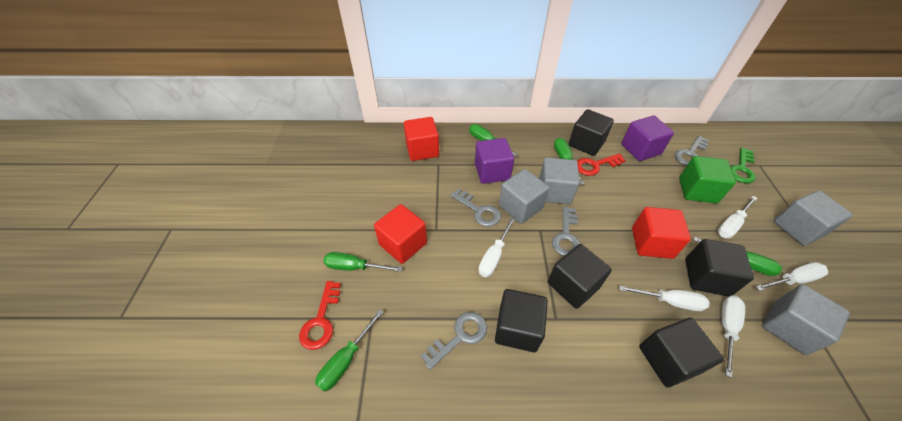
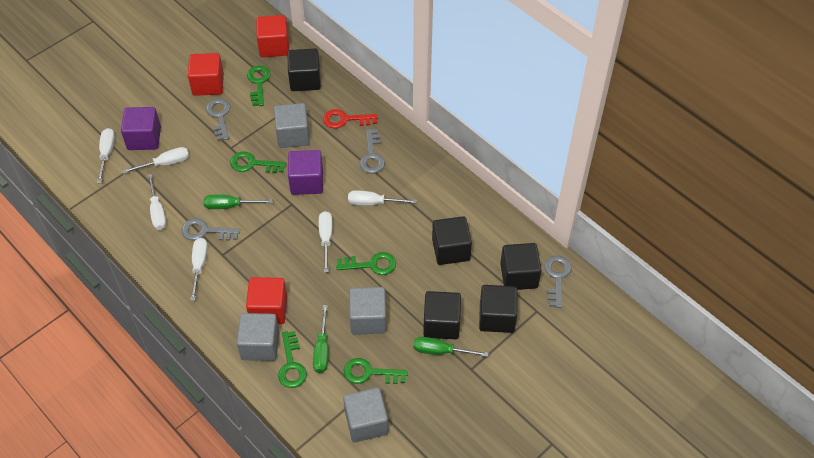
green cube: [679,156,736,203] = 1 -> none = 0
green key: [731,147,756,183] = 1 -> [230,152,286,173] [247,65,271,106] [278,331,307,388] [336,252,396,275] [344,358,408,384] = 5
green screwdriver: [315,309,384,392] [323,252,402,272] [469,124,519,157] [554,138,585,185] [694,237,782,276] = 5 -> [203,194,273,209] [313,305,329,373] [414,337,489,357] = 3
red key: [299,281,341,350] [577,153,626,176] = 2 -> [323,109,378,129] = 1
white screwdriver: [479,217,515,277] [619,285,709,311] [718,196,758,239] [722,295,745,378] [755,262,828,291] = 5 -> [97,128,115,183] [122,147,189,174] [147,174,166,230] [190,238,208,301] [319,211,332,273] [348,190,416,206] = 6

